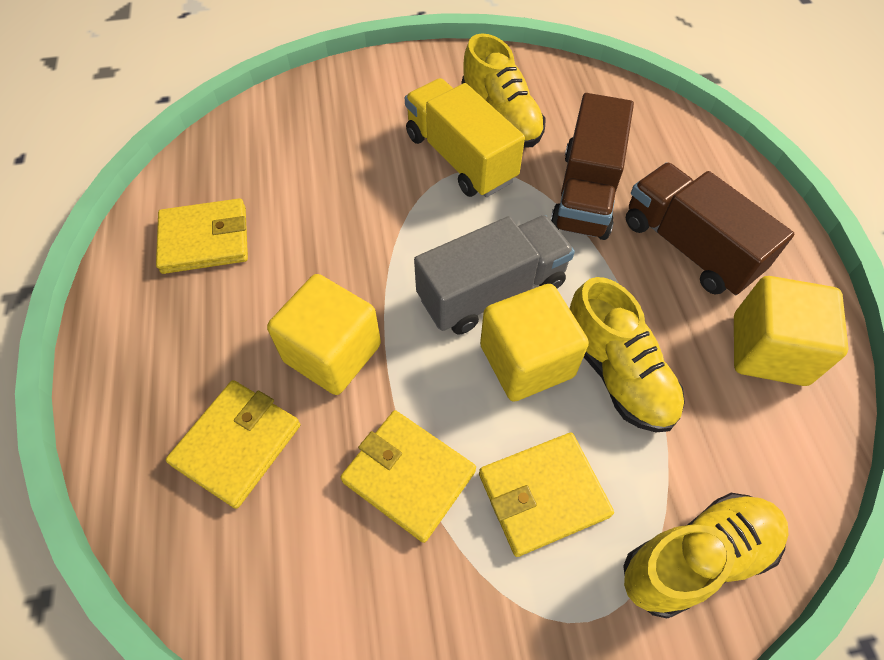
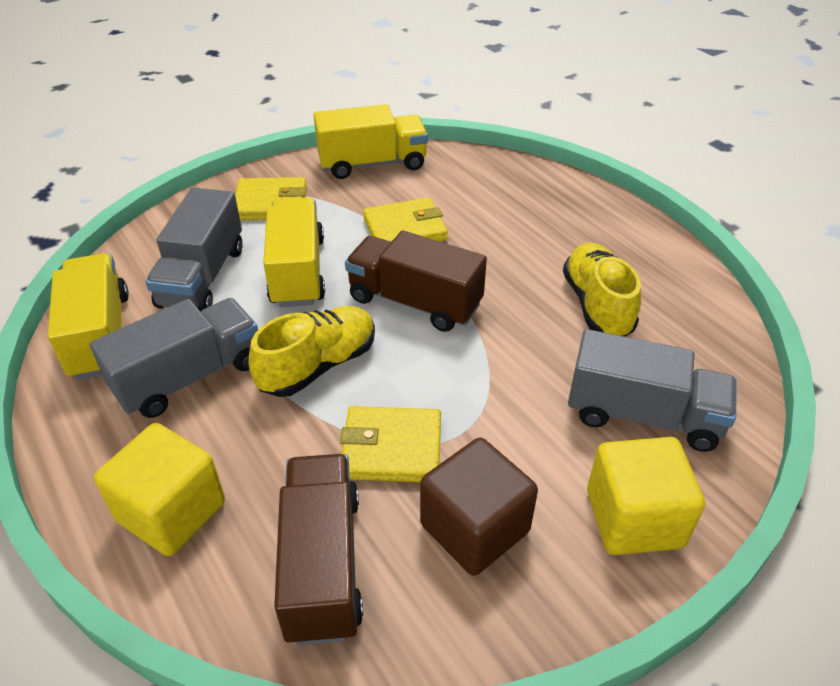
brown cube: none = 0 -> [420,438,538,576] = 1
grey truck: [414,215,575,335] = 1 -> [90,298,258,418] [146,188,243,312] [568,329,737,452] = 3
yellow cube: [267,274,381,395] [480,284,589,402] [734,276,849,386] = 3 -> [94,423,225,556] [587,437,705,555] = 2
yellow shoe: [461,33,546,148] [570,277,685,432] [623,493,788,618] = 3 -> [249,306,375,397] [563,243,641,337] = 2
yellow truck: [405,78,525,197] = 1 -> [48,253,129,380] [263,197,325,307] [314,104,428,179] = 3
yellow wallet: [156,198,248,274] [166,380,300,509] [340,410,476,543] [479,433,614,557] = 4 -> [235,177,307,220] [340,406,441,482] [363,197,448,242] = 3

